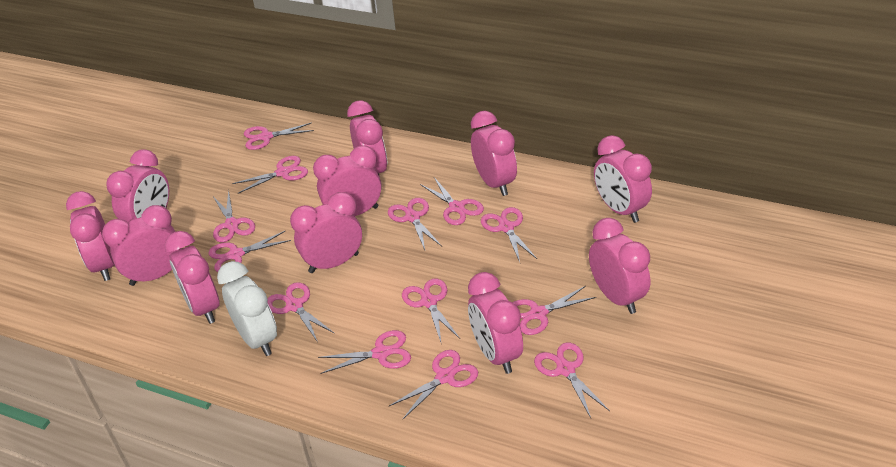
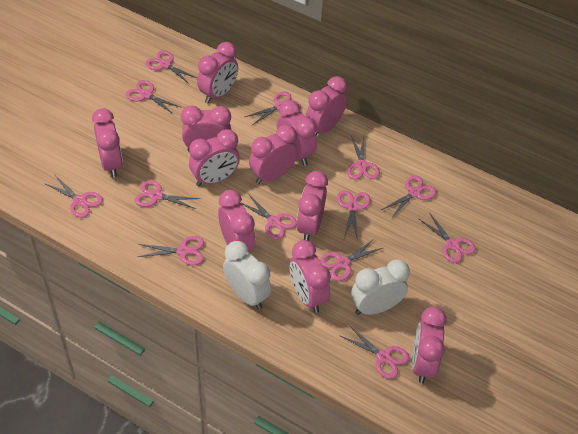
white clock: [217,261,277,356] = 1 -> [223,241,272,310] [351,259,410,315] = 2

